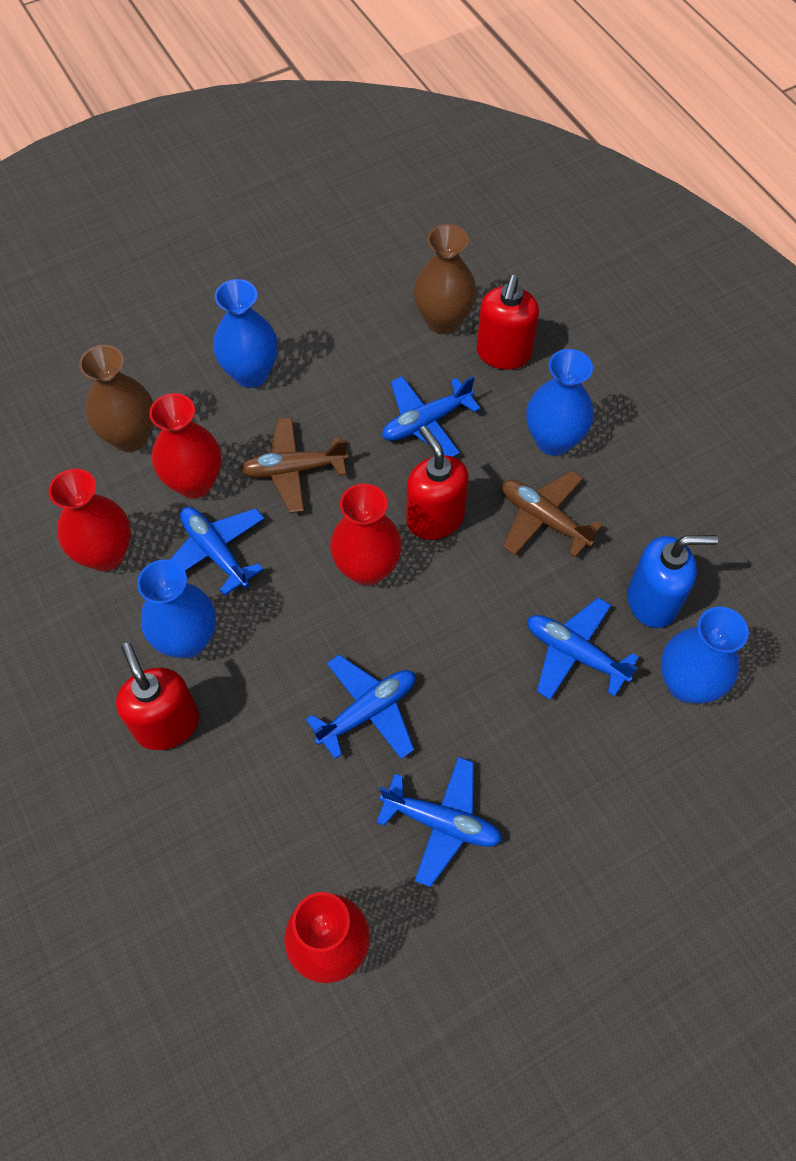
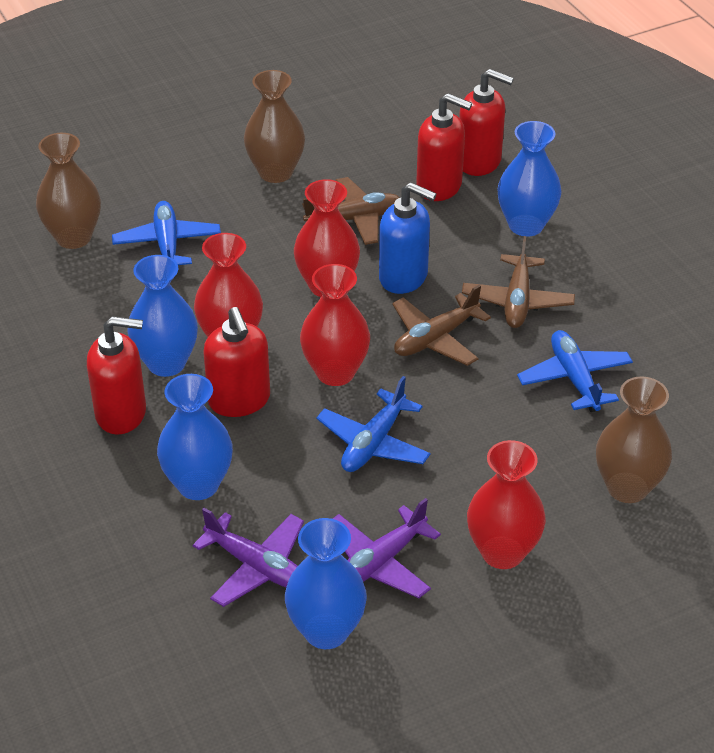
blue plane: [170,507,265,596] [306,655,415,759] [376,757,502,887] [382,376,481,457] [527,598,639,700] = 5 -> [112,201,221,265] [316,376,431,472] [517,330,633,412] = 3
brown plane: [240,417,348,513] [502,471,603,557] = 2 -> [302,177,400,245] [392,285,491,366] [462,236,575,328] = 3
brown vase: [79,345,153,452] [414,224,477,334] = 2 -> [36,133,101,249] [244,70,305,183] [596,376,672,503] = 3
purple plane: none = 0 -> [193,508,304,607] [333,498,441,598] = 2
red soap dispenser: [116,642,199,750] [406,426,469,540] [476,275,539,370] = 3 -> [87,316,146,435] [203,307,270,417] [416,93,472,201] [459,69,514,176] = 4

